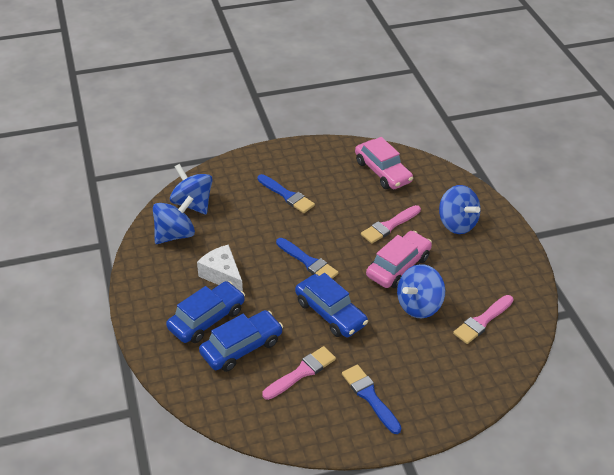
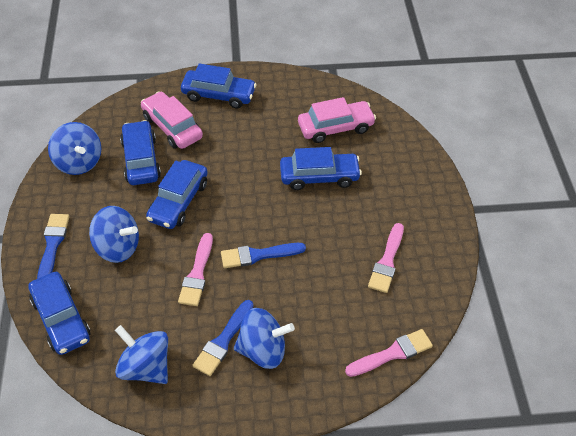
blue car: [166,281,245,343] [199,310,283,372] [295,273,368,337] = 3 -> [28,272,91,355] [120,120,161,185] [146,160,208,229] [181,63,256,109] [280,147,362,190] = 5
white cheese: [197,244,243,291] = 1 -> none = 0

